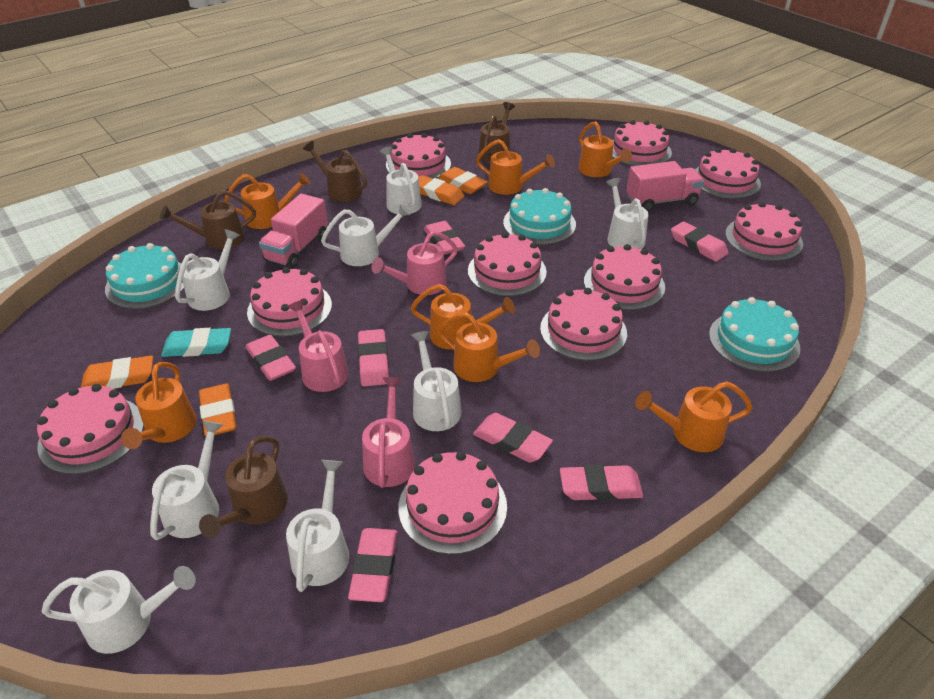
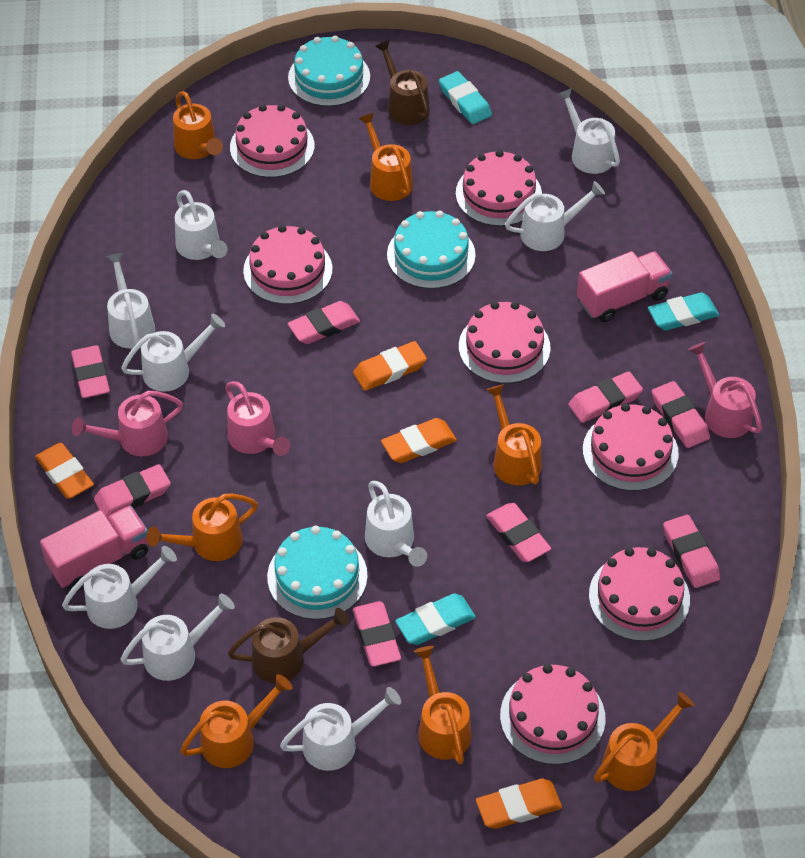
brown watering can: [160,190,256,249] [199,436,288,538] [303,141,367,202] [479,102,515,163] = 4 -> [228,608,349,683] [375,40,430,125] = 2
pink cake: [37,384,144,474] [247,267,332,337] [386,133,451,179] [398,451,507,555] [468,232,547,296] [540,288,627,361] [584,244,665,310] [612,120,672,166] [695,148,761,199] [725,202,803,261] = 10 -> [230,104,315,178] [243,225,332,304] [456,150,542,226] [459,302,551,384] [500,664,606,765] [583,403,679,491] [589,547,690,641] = 7
pink eraser: [246,335,296,381] [348,528,398,602] [358,329,389,386] [424,221,465,255] [473,413,553,462] [560,464,643,501] [671,221,729,262] = 7 -> [71,345,110,398] [94,464,171,518] [288,301,360,344] [353,601,401,667] [486,503,551,562] [568,371,643,423] [652,381,710,448] [663,515,720,588] = 8
turquoise eraser: [161,328,231,357] = 1 -> [395,594,476,645] [439,71,492,124] [648,292,719,331] = 3
white watering can: [41,566,196,654] [150,420,224,540] [175,229,240,311] [286,460,349,592] [321,204,411,266] [380,147,422,214] [411,331,461,431] [606,178,649,249] = 8 -> [62,546,177,629] [106,253,155,348] [120,594,235,681] [121,314,225,392] [175,190,228,260] [280,687,401,771] [365,481,427,567] [505,181,605,251] [557,88,620,174] = 9

